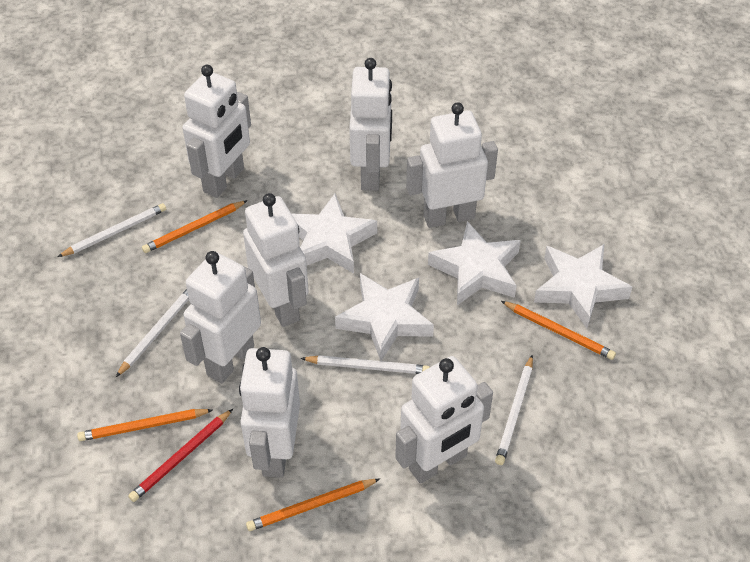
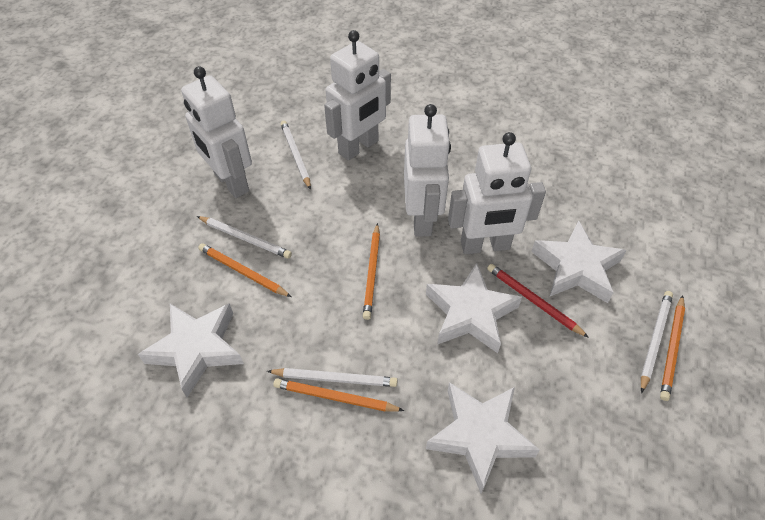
white robot: [180,251,261,383] [183,65,251,198] [239,347,300,478] [243,193,309,327] [349,58,392,191] [395,356,493,484] [406,102,498,228] = 7 -> [181,66,252,198] [324,30,391,161] [404,104,451,237] [448,132,546,254] = 4

